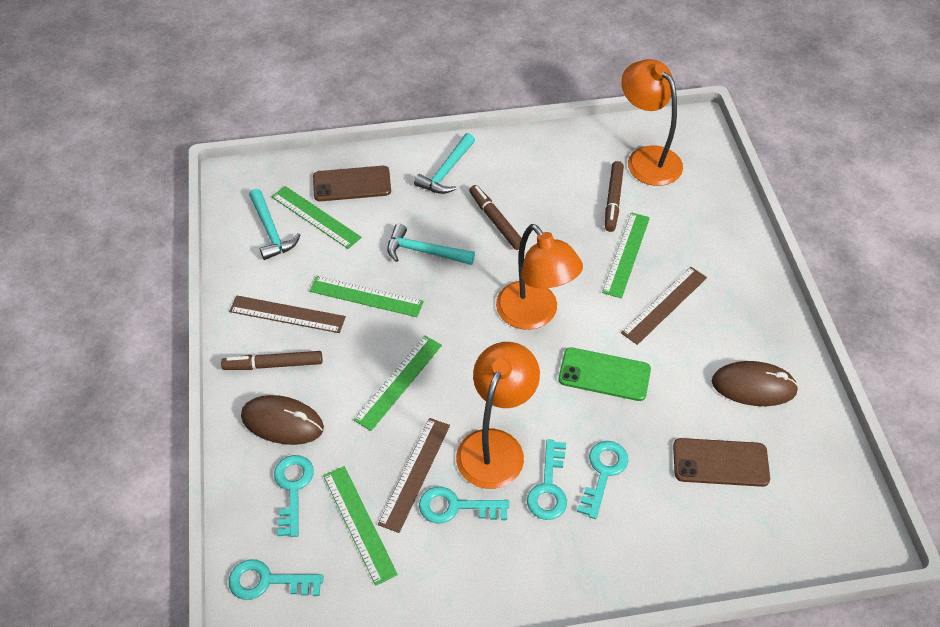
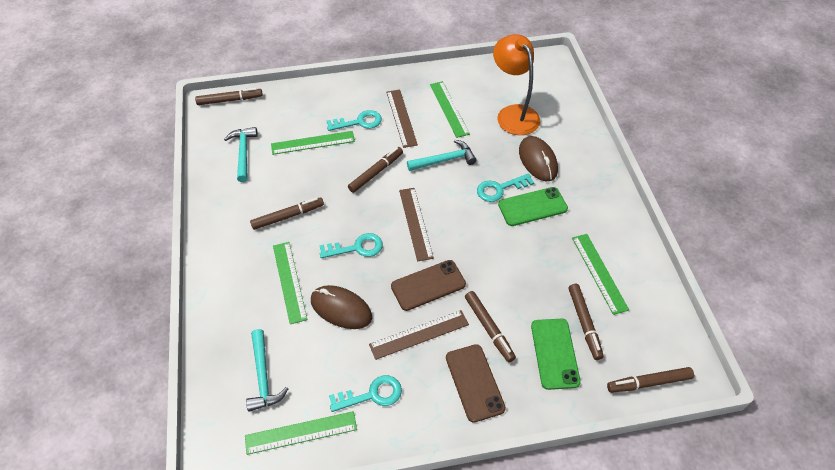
brown marker: [221,351,322,370] [469,185,522,250] [605,161,624,232] = 3 -> [195,88,263,105] [250,197,324,230] [348,147,403,193] [465,291,516,362] [569,284,604,360] [607,367,694,393] = 6
green phone: [558,347,651,401] = 1 -> [498,187,568,226] [531,319,581,390] = 2
orange lamp: [456,342,540,489] [496,224,583,330] [621,59,683,186] = 3 -> [493,34,540,135] = 1
turquoise key: [229,560,324,600] [274,455,314,537] [419,487,509,523] [527,439,567,520] [577,441,629,519] = 5 -> [319,233,383,258] [327,110,382,131] [329,375,402,412] [477,173,534,202] = 4

